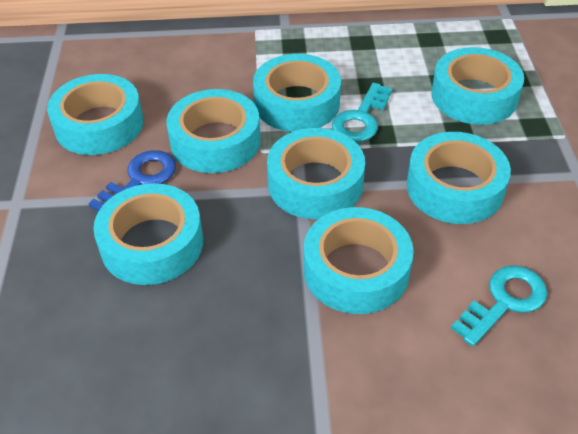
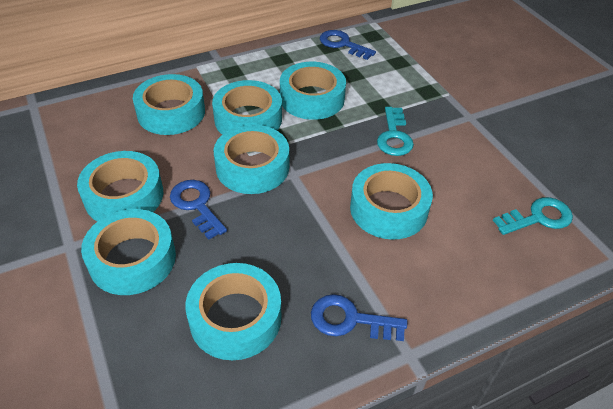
blue key: [88,150,176,212] = 1 -> [170,180,227,240] [311,294,407,341] [320,30,376,60] = 3

